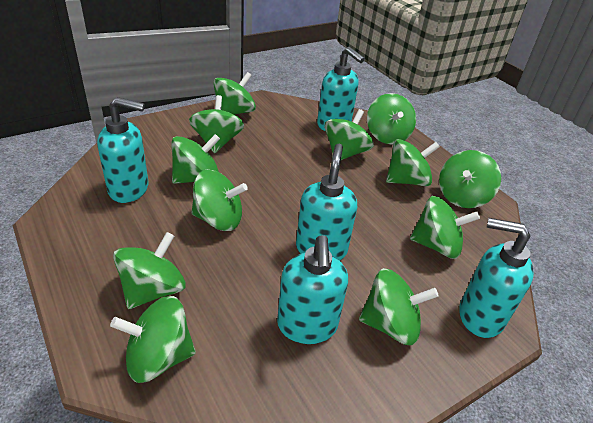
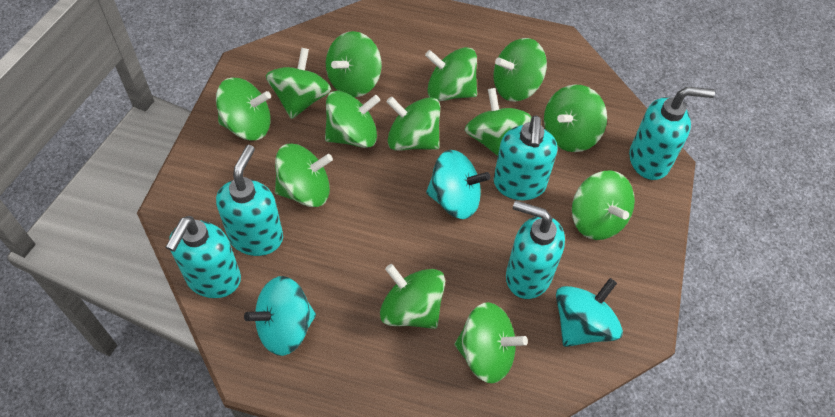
green spinning top: [110,296,196,383] [113,232,186,309] [171,134,220,184] [189,95,244,153] [191,170,248,231] [213,72,256,115] [324,109,374,160] [359,268,439,345] [367,93,416,145] [386,139,440,187] [410,196,480,259] [439,150,501,208] = 12 -> [216,78,271,140] [266,48,331,119] [275,144,333,207] [325,91,380,148] [326,31,382,97] [380,264,445,329] [387,97,440,151] [425,47,477,101] [455,302,528,383] [465,88,531,156] [493,38,547,102] [544,84,607,152] [572,170,635,240] = 13
turquoise spinning top: none = 0 -> [244,276,316,356] [426,150,491,219] [556,278,623,347] = 3

